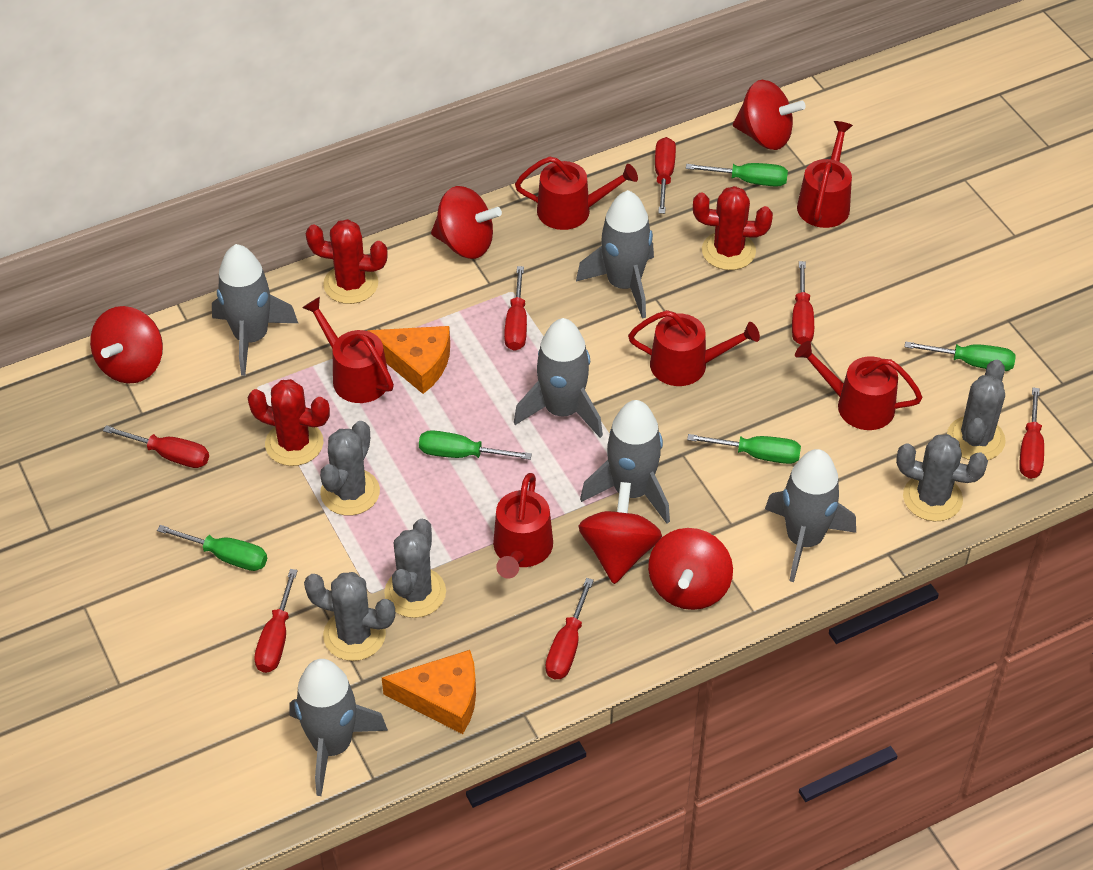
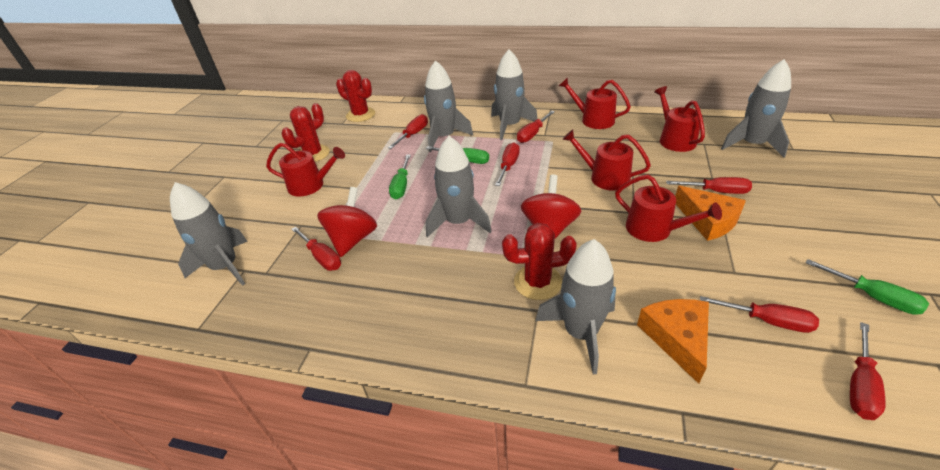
green screwdriver: [157,525,267,571] [419,430,532,460] [686,163,788,187] [687,434,801,464] [905,341,1016,371] = 5 -> [389,155,411,199] [426,146,489,164] [806,259,929,315] = 3
grey cactus: [304,572,395,661] [320,421,380,516] [384,519,446,618] [896,434,988,521] [947,360,1006,460] = 5 -> none = 0
red spinning top: [90,306,163,384] [431,186,502,259] [578,482,662,584] [648,528,733,610] [733,80,806,150] = 5 -> [317,187,377,257] [521,175,581,239] = 2
red watering can: [302,297,394,403] [493,473,553,579] [515,156,638,230] [628,310,760,386] [795,341,923,430] [797,121,853,228] = 6 -> [266,143,345,197] [559,77,631,129] [562,130,651,191] [615,175,722,242] [654,86,705,152] = 5

